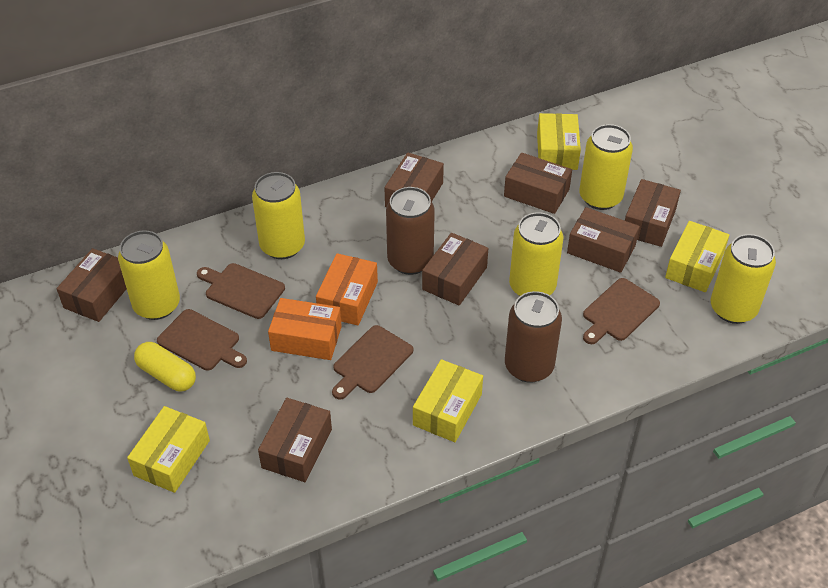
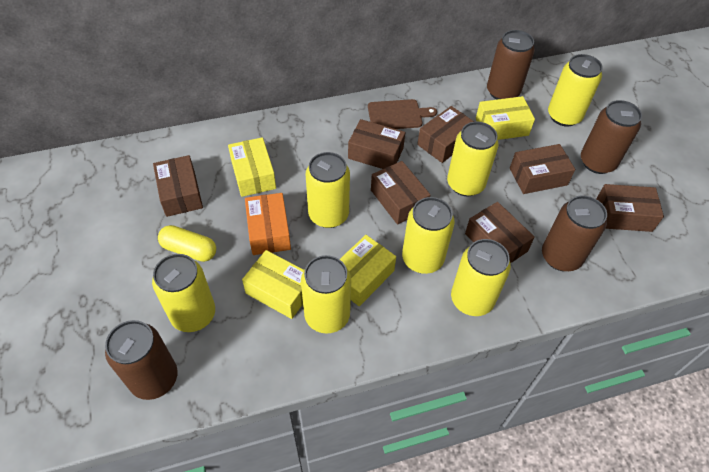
brown can: [386,187,435,275] [505,291,562,383] = 2 -> [105,320,178,400] [487,30,535,100] [542,195,607,271] [581,100,642,174] = 4
brown cutting board: [157,309,247,371] [197,263,285,319] [332,325,413,400] [583,278,660,344] = 4 -> [368,99,437,129] = 1
orange box: [268,298,342,360] [316,253,378,325] = 2 -> [245,193,291,255] = 1
yellow can: [118,230,180,320] [252,172,305,259] [509,212,563,297] [579,124,633,210] [711,234,776,324] = 5 -> [152,254,215,332] [301,255,351,333] [306,152,350,228] [402,197,455,274] [447,122,499,196] [451,239,511,316] [548,54,603,127] = 7

